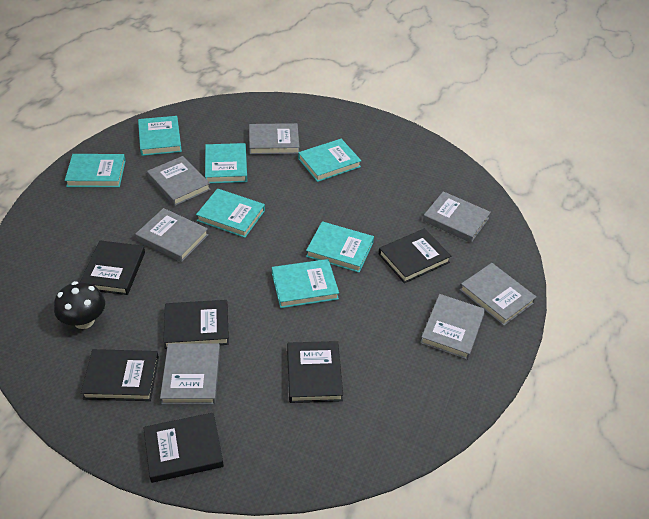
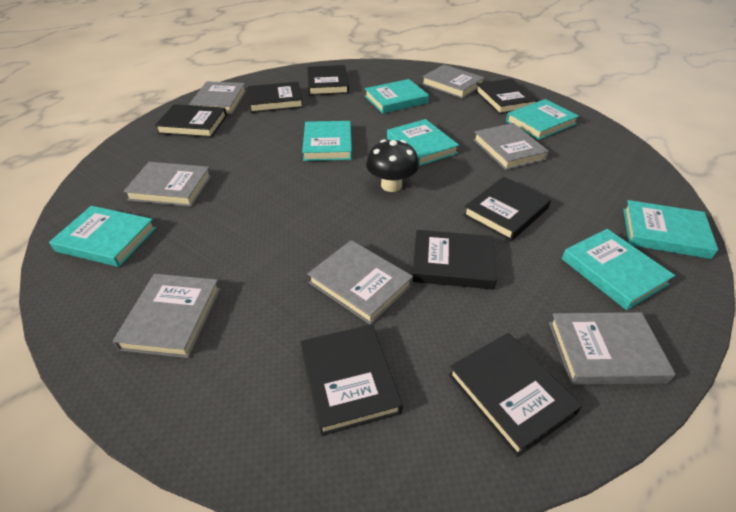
black book: [80,240,145,295] [81,349,159,401] [143,413,224,483] [163,300,229,349] [287,341,343,403] [379,229,451,283] = 6 -> [155,104,227,138] [248,82,303,113] [300,324,403,436] [307,65,349,96] [413,230,497,289] [448,333,582,457] [463,177,551,241] [475,79,538,114] = 8

